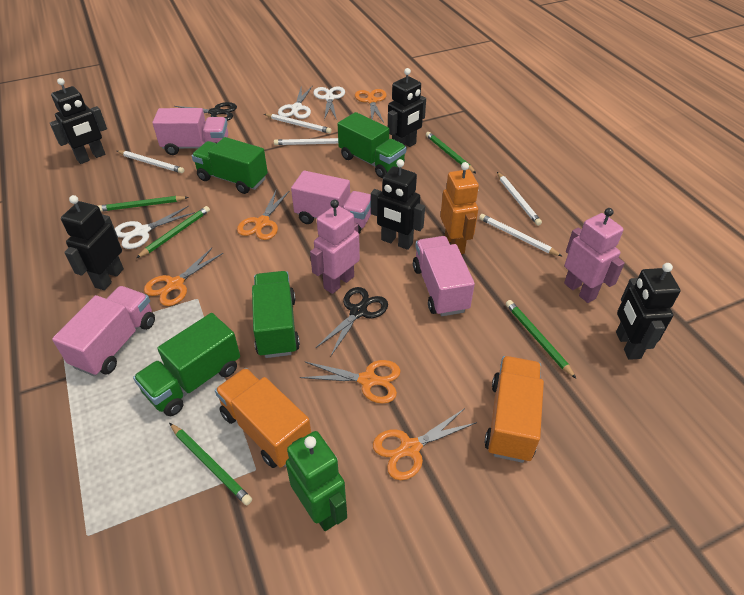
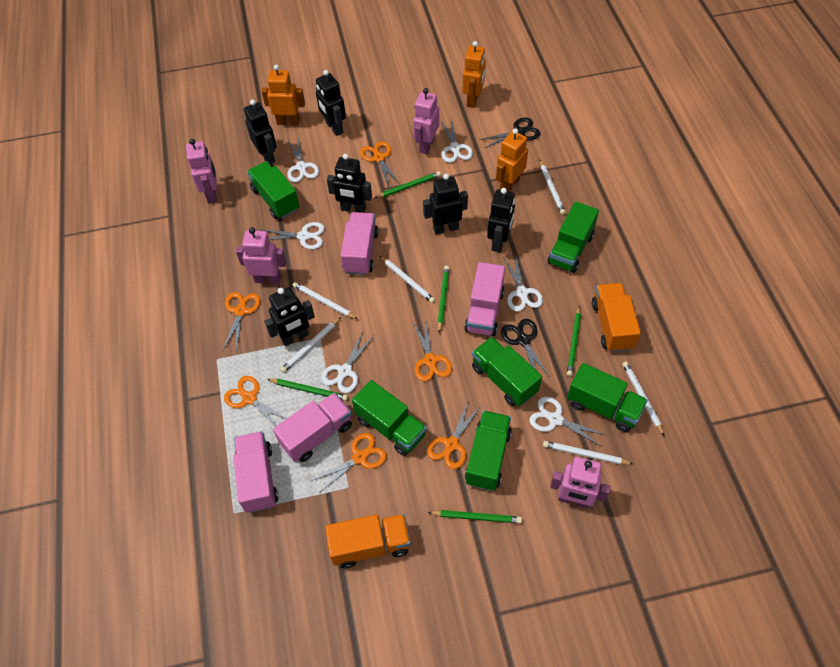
black robot: [50,78,107,164] [61,195,124,290] [371,159,425,250] [388,68,426,147] [616,263,681,360] = 5 -> [244,99,277,164] [264,287,315,346] [316,70,346,136] [327,154,372,213] [423,174,468,234] [487,188,515,252] = 6
green robot: [286,431,347,531] = 1 -> none = 0
green truck: [133,313,240,416] [192,137,268,194] [252,271,300,358] [338,112,406,178] = 4 -> [247,161,300,219] [352,380,427,456] [465,411,512,491] [472,337,542,406] [547,201,599,273] [567,363,648,432] = 6
orange robot: [440,162,479,254] = 1 -> [261,65,305,125] [463,41,486,108] [496,129,528,192] = 3
orange scissors: [144,248,223,306] [237,190,289,240] [300,360,401,404] [355,89,387,123] [373,408,477,480] = 5 -> [223,292,260,352] [224,376,287,426] [312,433,387,493] [360,141,400,187] [413,321,452,381] [427,400,481,469] = 6
pink robot: [310,200,360,294] [564,208,625,303] = 2 -> [186,139,217,204] [236,227,287,284] [413,88,439,154] [550,457,610,508] = 4
white pencil: [117,151,184,173] [264,114,332,134] [274,138,338,145] [479,214,562,256] [497,172,542,226] = 5 -> [280,317,341,373] [293,282,358,319] [380,256,435,303] [540,160,566,215] [543,441,633,465] [622,361,665,437] = 6
white scissors: [115,206,195,249] [278,85,313,119] [313,86,345,120] = 3 -> [260,222,325,249] [287,137,319,182] [321,331,374,393] [441,117,473,163] [503,257,543,312] [530,397,607,447] = 6

